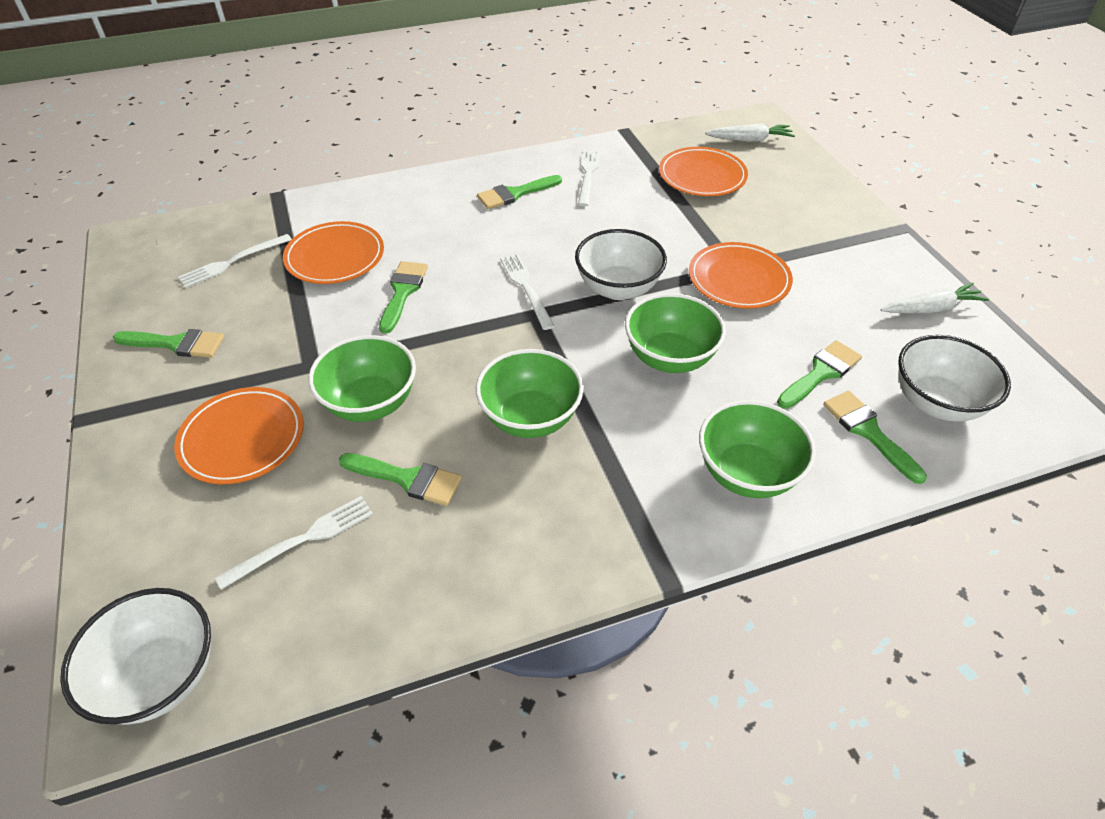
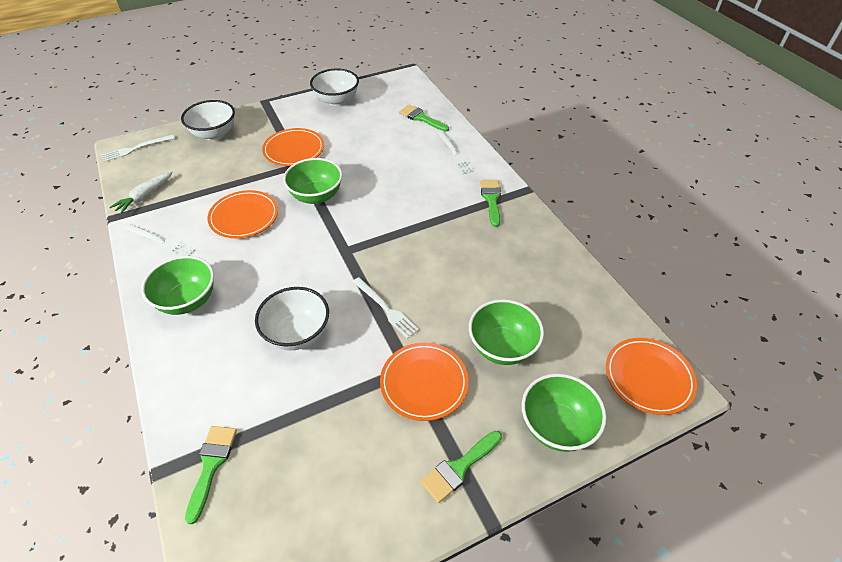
green brush: [113,329,224,358] [339,453,462,506] [379,261,428,334] [477,175,562,209] [777,340,862,409] [823,391,927,484] = 6 -> [185,426,237,524] [399,105,449,132] [421,431,502,503] [480,180,501,227] = 4
white carrot: [705,123,795,142] [881,283,989,313] = 2 -> [110,171,173,214] = 1

